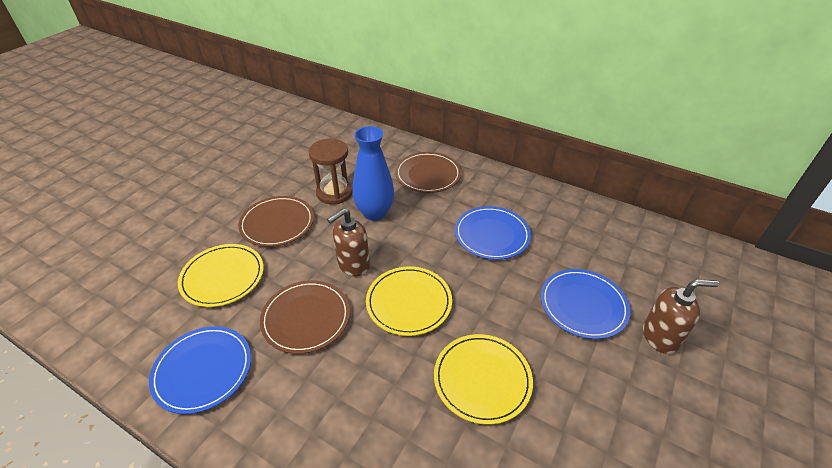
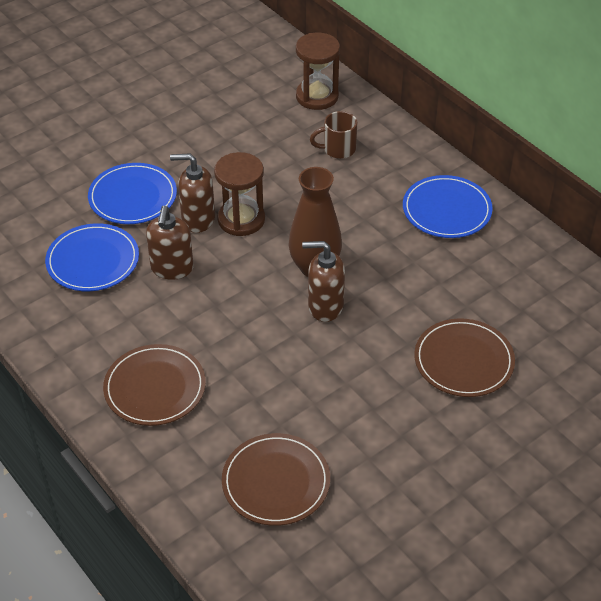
blue vase: [353,126,394,221] = 1 -> none = 0
brown hourglass: [309,139,353,205] = 1 -> [214,152,265,236] [296,33,340,110] = 2
brown mug: none = 0 -> [310,111,357,159] = 1
brown soap dispenser: [327,208,370,276] [643,279,719,354] = 2 -> [146,206,193,280] [170,153,215,233] [302,241,345,322] = 3
brown vase: none = 0 -> [289,167,342,277] = 1
yellow plate: [178,244,264,307] [366,266,452,336] [434,334,533,425] = 3 -> none = 0

